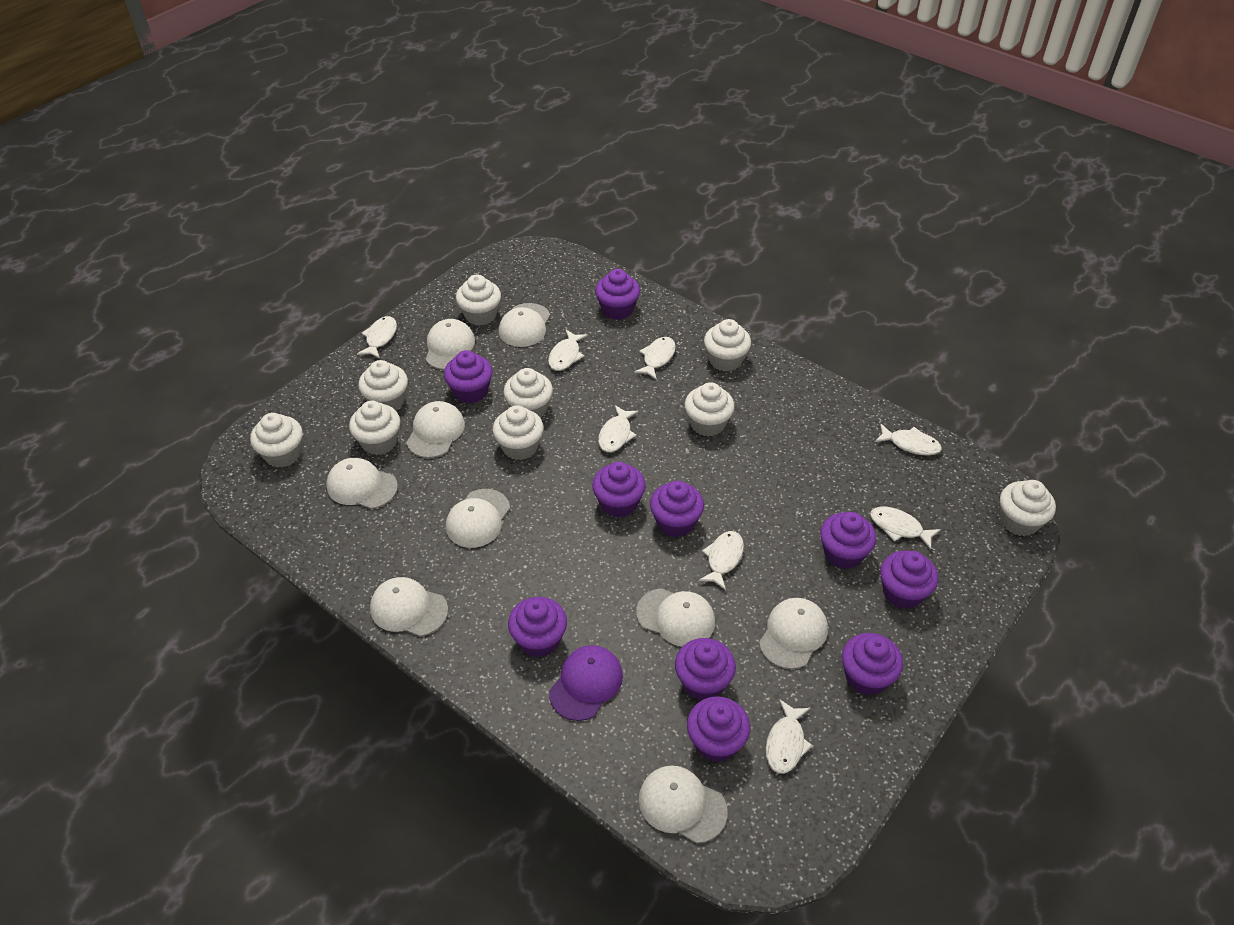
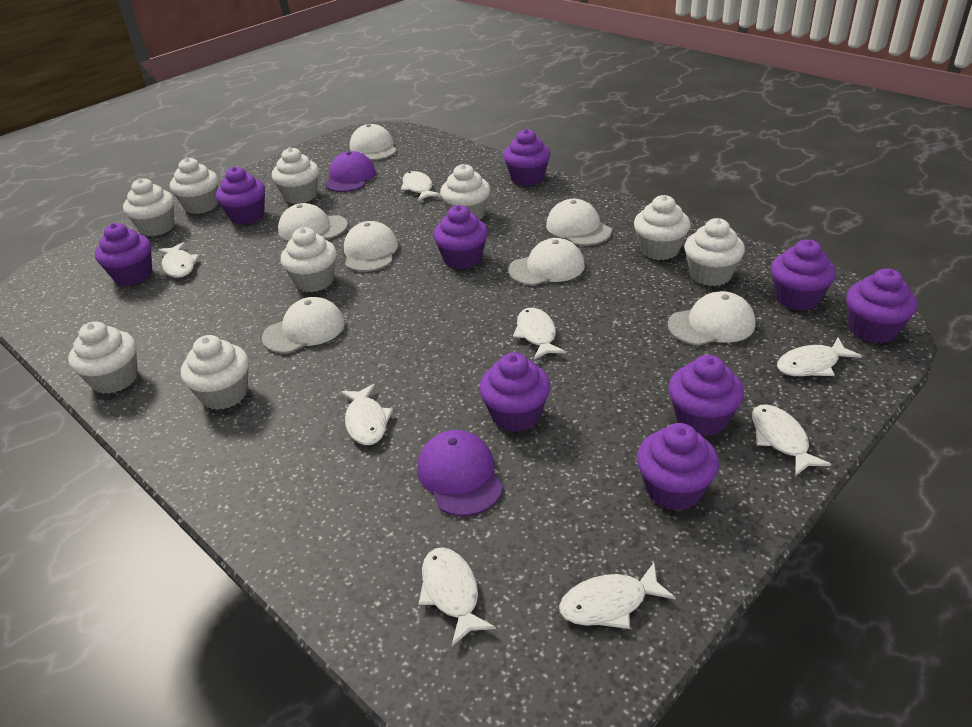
purple cap: [549,645,623,721] = 1 -> [325,151,376,192] [417,430,504,516] = 2
purple cupcake: [444,350,492,404] [508,597,567,657] [592,462,646,518] [595,269,640,320] [650,481,704,537] [675,638,736,700] [687,696,750,762] [820,512,876,569] [842,633,903,695] [880,550,938,609] = 10 -> [95,223,152,285] [216,167,265,225] [433,205,488,269] [479,352,551,432] [503,129,550,186] [637,423,719,511] [668,355,744,436] [771,239,836,311] [846,268,917,343] = 9
white cap: [326,458,398,509] [370,577,448,637] [406,401,465,458] [426,319,475,370] [446,489,510,548] [499,303,550,347] [636,588,715,647] [639,765,728,843] [759,598,828,669] = 9 -> [262,297,345,353] [278,203,348,241] [344,221,398,272] [350,124,397,160] [508,238,585,286] [546,199,612,246] [668,291,755,346] = 7

